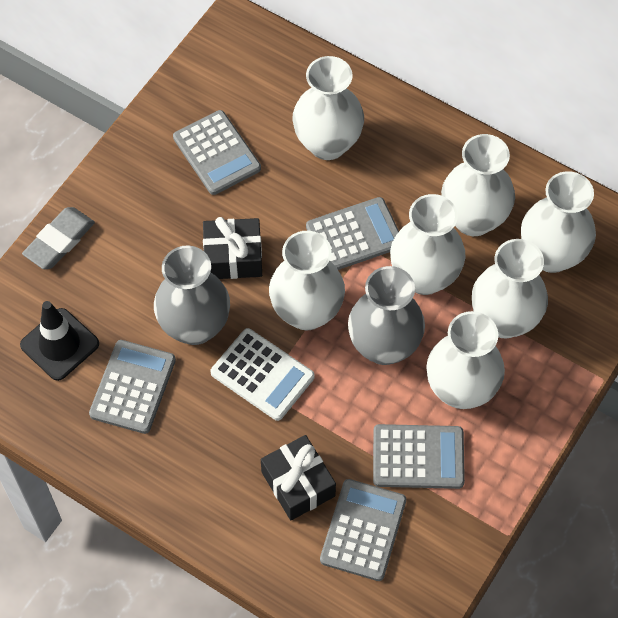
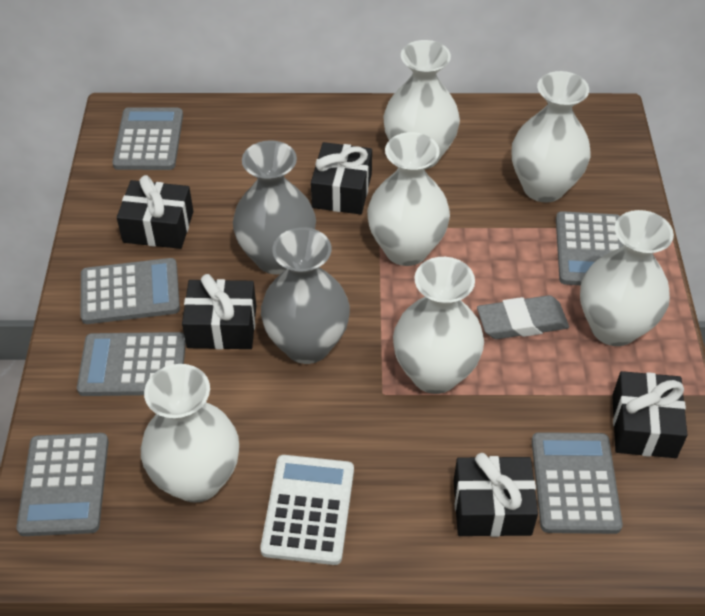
black gift: [203,217,262,279] [261,435,336,520] = 2 -> [117,175,193,249] [182,274,256,349] [311,142,372,215] [454,453,538,537] [612,371,687,458] = 5
black traffic cone: [20,301,99,381] = 1 -> none = 0
grey calculator: [89,340,176,434] [173,110,261,195] [306,197,399,270] [320,479,406,581] [373,424,465,489] = 5 -> [16,433,108,536] [77,332,186,396] [81,258,180,324] [112,107,183,170] [532,432,623,534] [556,211,624,285] = 6
white vase: [269,231,345,330] [292,56,364,160] [390,194,466,295] [426,311,505,409] [441,134,515,236] [472,239,548,338] [521,171,596,273] = 7 -> [141,364,239,503] [367,132,450,266] [383,40,460,169] [393,257,484,394] [512,71,591,203] [580,210,674,346] = 6

